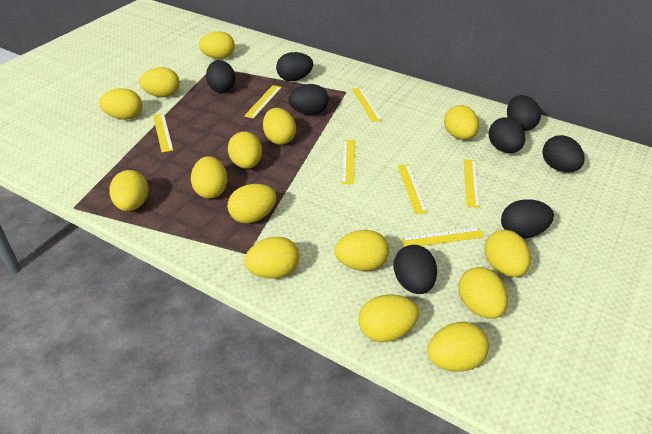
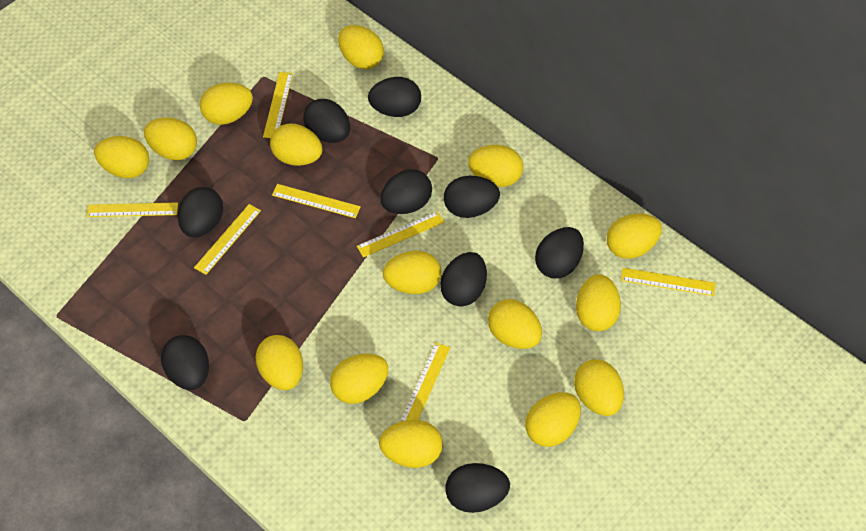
black egg: [206,60,235,93] [276,52,313,81] [288,84,329,115] [394,245,437,294] [489,117,525,153] [501,200,554,239] [507,95,541,131] [542,135,585,172] = 8 -> [161,335,209,390] [178,187,223,237] [303,99,350,143] [368,77,421,117] [380,169,432,214] [440,252,487,307] [444,176,500,218] [445,463,510,513] [535,227,584,278] = 9

